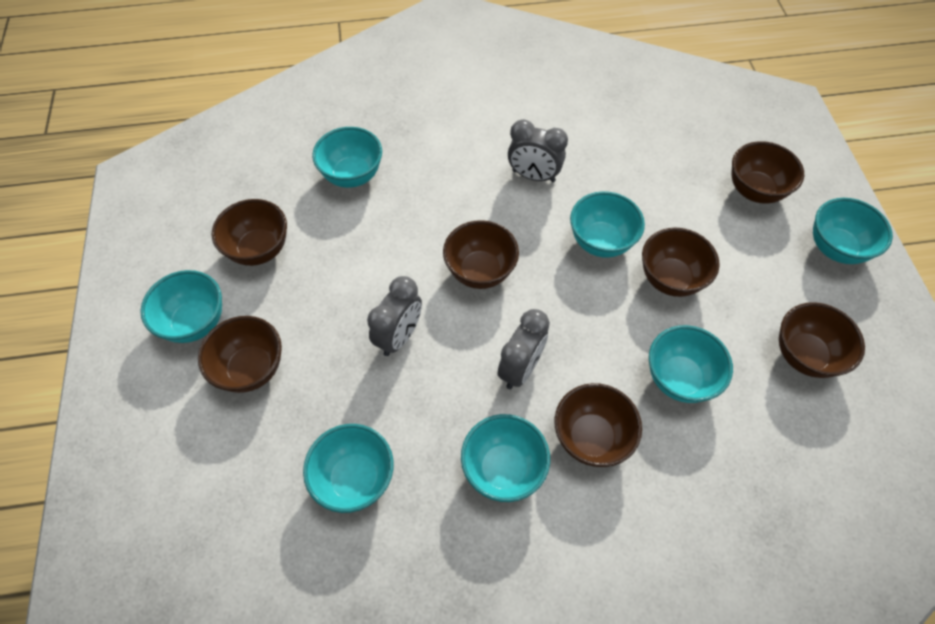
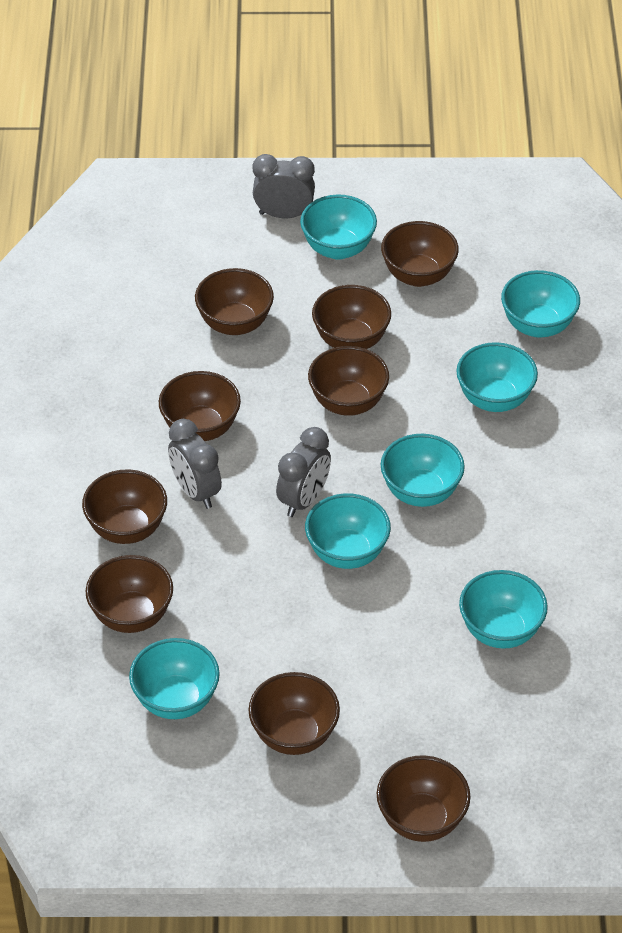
brown bowl: [198,316,282,393] [212,199,287,266] [443,220,519,289] [554,383,642,467] [642,228,720,297] [731,141,804,204] [779,302,865,378] = 7 -> [82,469,167,544] [86,555,173,633] [159,371,241,441] [195,268,274,335] [248,672,340,755] [308,346,389,416] [312,285,391,349] [377,755,470,842] [381,221,459,287] = 9

